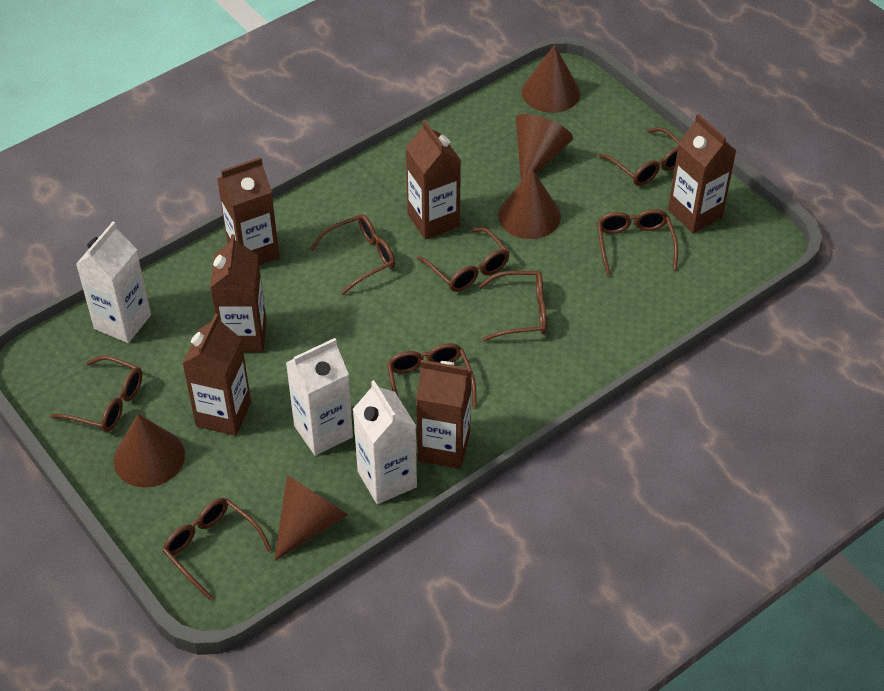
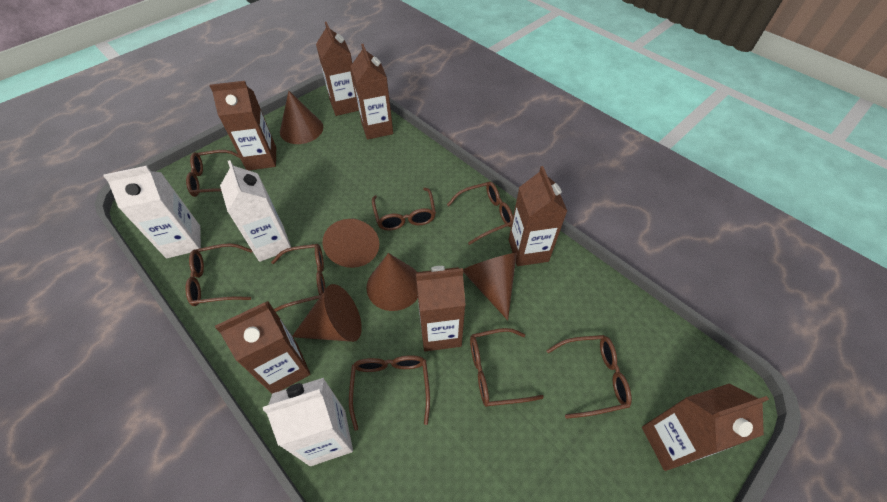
brown carton: [182,313,251,436] [210,234,267,352] [217,157,279,265] [406,120,461,240] [416,360,472,469] [668,114,736,233] = 6 -> [210,81,276,170] [215,301,310,394] [316,22,359,116] [351,44,393,140] [416,266,466,351] [509,166,567,266] [642,383,769,471] = 7

